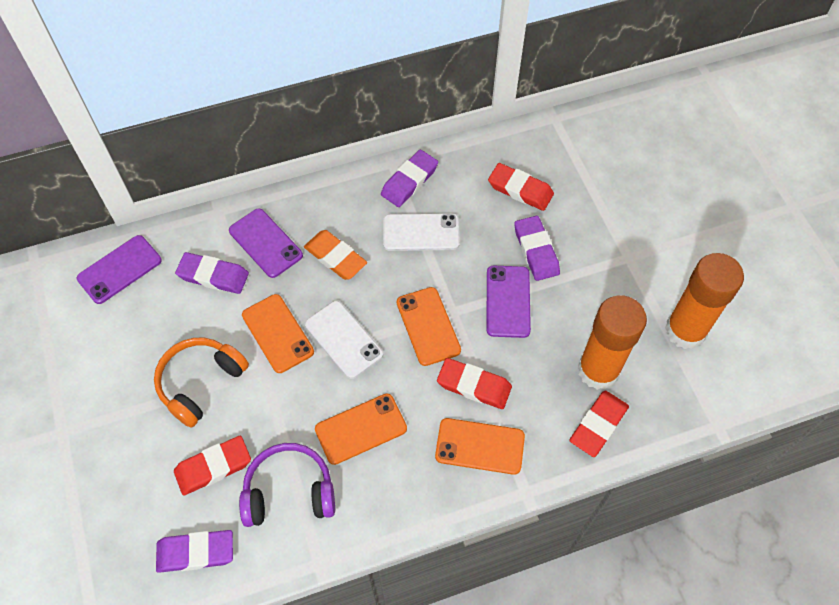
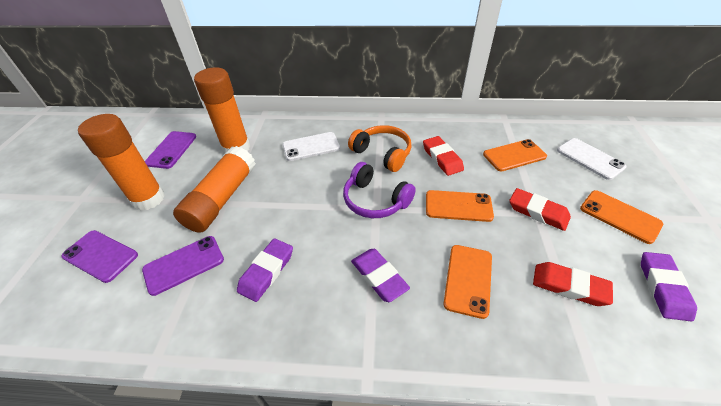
orange eraser: [304,230,367,280] = 1 -> none = 0
orange glue stick: [577,295,647,390] [665,253,744,349] = 2 -> [78,114,165,211] [173,146,256,233] [194,67,250,154] = 3
purple eraser: [156,530,233,573] [175,252,249,294] [381,150,438,207] [514,216,560,281] = 4 -> [237,238,293,302] [351,249,410,302] [641,252,697,322] = 3
red eraser: [174,436,251,496] [437,358,512,409] [488,163,554,211] [570,391,629,457] = 4 -> [423,136,464,176] [509,188,571,231] [533,262,613,306] = 3

